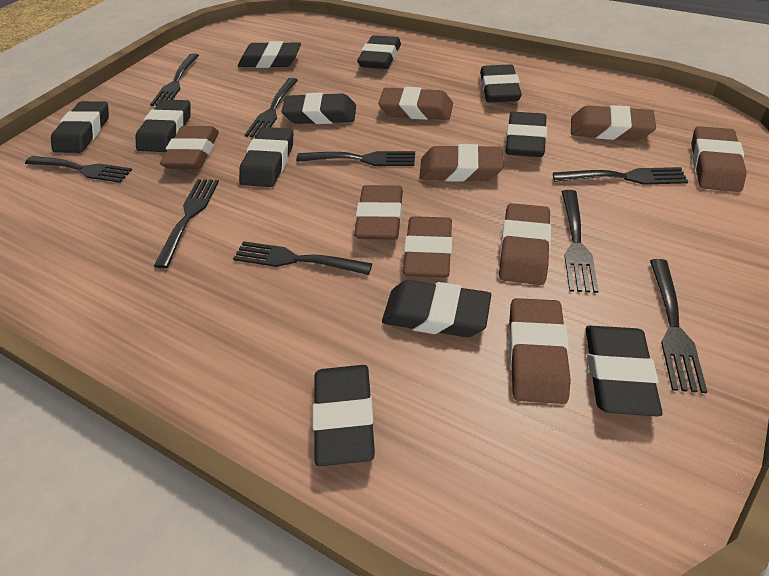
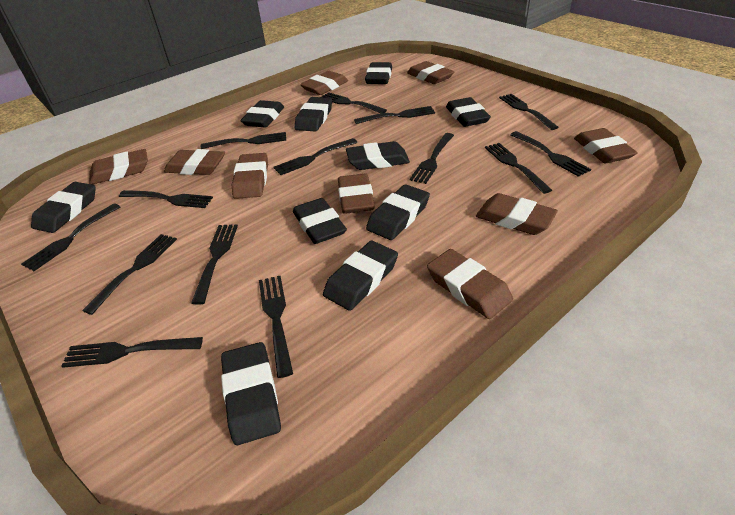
black eraser: [51,101,109,153] [136,99,191,152] [238,41,301,68] [239,127,293,187] [281,93,356,124] [312,365,375,466] [357,35,401,69] [382,280,491,337] [480,64,522,102] [505,112,547,157] [586,326,663,416] = 11 -> [31,182,96,233] [221,342,281,445] [240,100,284,128] [293,198,347,244] [295,97,332,132] [323,241,398,311] [346,141,410,170] [365,62,392,84] [366,184,430,240] [446,97,491,127] = 10
black fork: [25,156,132,183] [150,53,199,106] [154,179,219,268] [233,241,372,275] [245,78,298,138] [296,151,415,166] [553,167,688,185] [562,190,599,293] [650,259,708,393] = 9 -> [21,203,120,271] [61,337,203,368] [82,234,177,315] [119,190,213,208] [191,224,238,305] [201,132,286,149] [259,276,293,378] [273,138,358,175] [322,92,387,113] [354,106,435,124] [409,133,454,184] [485,143,552,194] [499,94,559,130] [510,131,591,177] = 14

